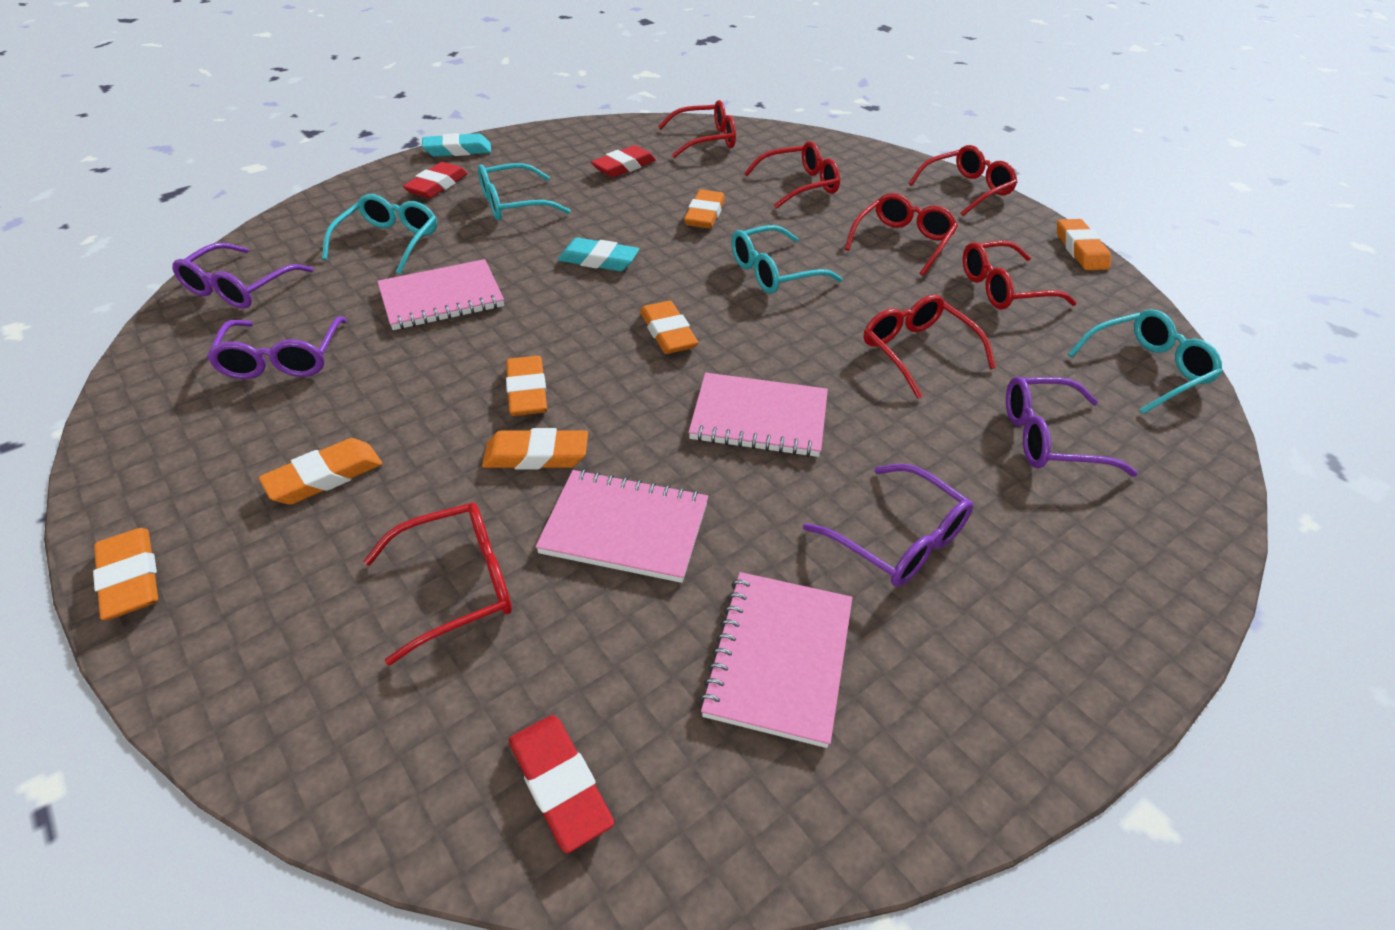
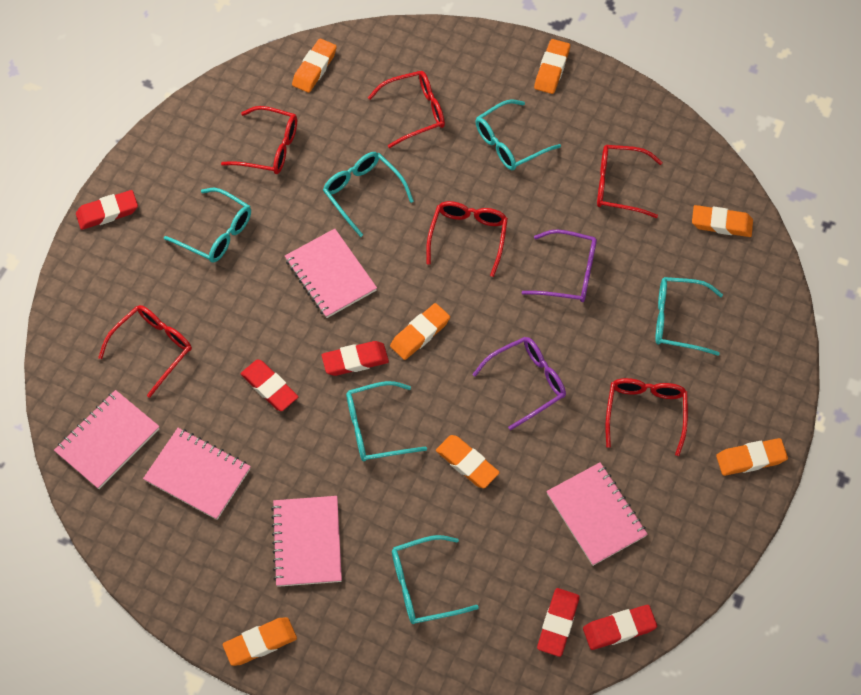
pink notebook: [377,259,504,330] [535,469,708,583] [688,373,828,457] [699,572,852,748] = 4 -> [54,390,160,489] [143,428,251,520] [271,496,342,587] [285,229,377,318] [546,462,648,566] = 5
purple glasses: [172,243,314,309] [207,316,347,379] [803,464,973,587] [1006,377,1138,477] = 4 -> [472,337,566,430] [521,229,597,302] = 2
red eraser: [403,162,468,198] [508,715,614,853] [591,145,656,177] = 3 -> [76,190,138,230] [241,360,298,411] [321,341,389,376] [537,588,580,657] [583,605,657,650] = 5
red glasses: [364,502,512,666] [658,100,736,158] [744,141,840,209] [845,193,958,276] [864,295,996,399] [909,145,1018,216] [963,241,1077,310] = 7 -> [98,305,192,398] [221,106,297,174] [367,71,445,148] [426,201,508,277] [597,145,662,218] [605,378,688,456] = 6
turquoise eraser: [422,133,491,157] [558,238,639,271] = 2 -> none = 0
turquoise glasses: [322,194,437,274] [478,163,571,221] [731,225,842,294] [1068,309,1223,414] = 4 -> [164,188,251,263] [323,152,414,237] [346,381,427,462] [392,535,479,624] [476,99,561,170] [655,277,723,356] = 6

